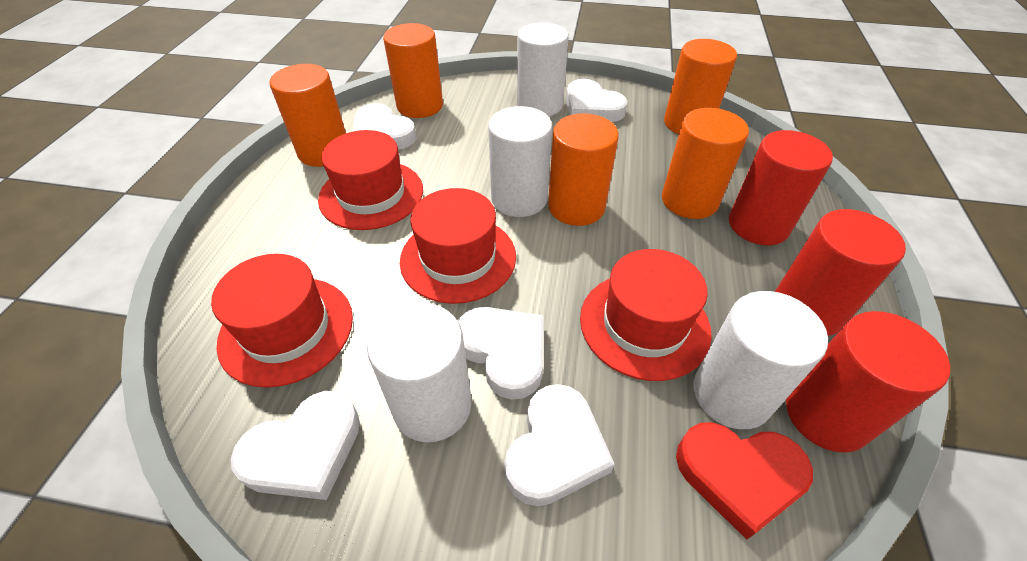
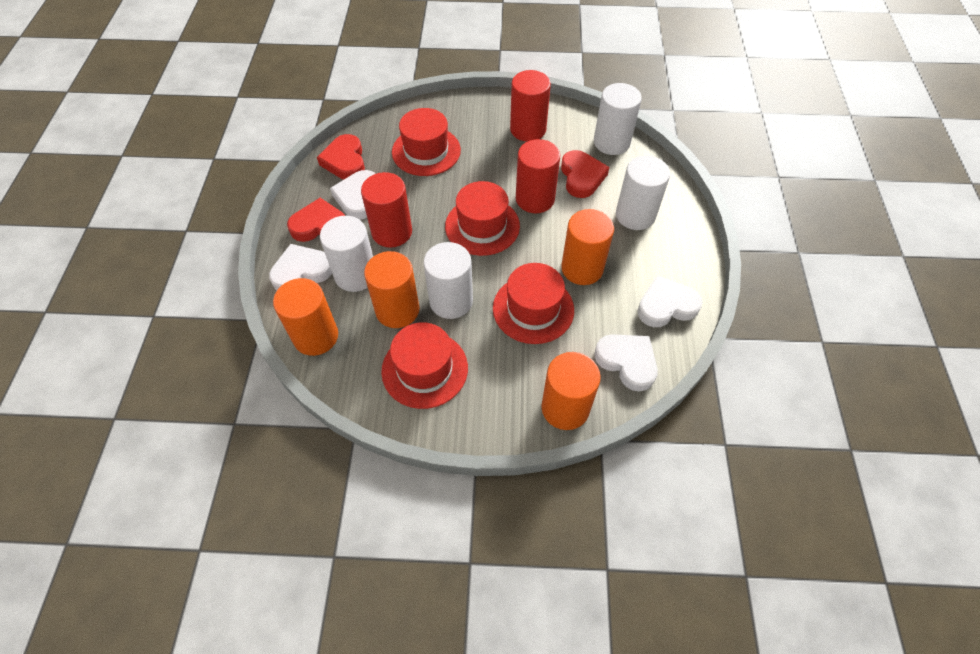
orange cylinder: [270,64,346,167] [383,23,443,118] [548,113,619,226] [662,108,749,219] [664,39,737,134] = 5 -> [273,278,338,356] [364,251,419,328] [541,352,601,430] [561,209,614,285] = 4
red heart: [676,422,813,540] = 1 -> [287,198,345,242] [317,134,365,180] [561,150,609,198] = 3
white heart: [231,391,360,500] [352,103,416,150] [458,307,544,400] [504,384,615,506] [566,79,627,122] = 5 -> [269,244,332,290] [330,170,376,220] [594,334,658,391] [637,275,702,327] = 4

